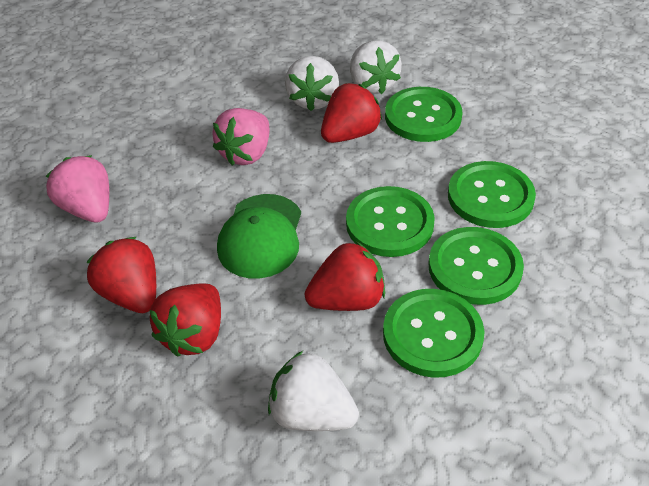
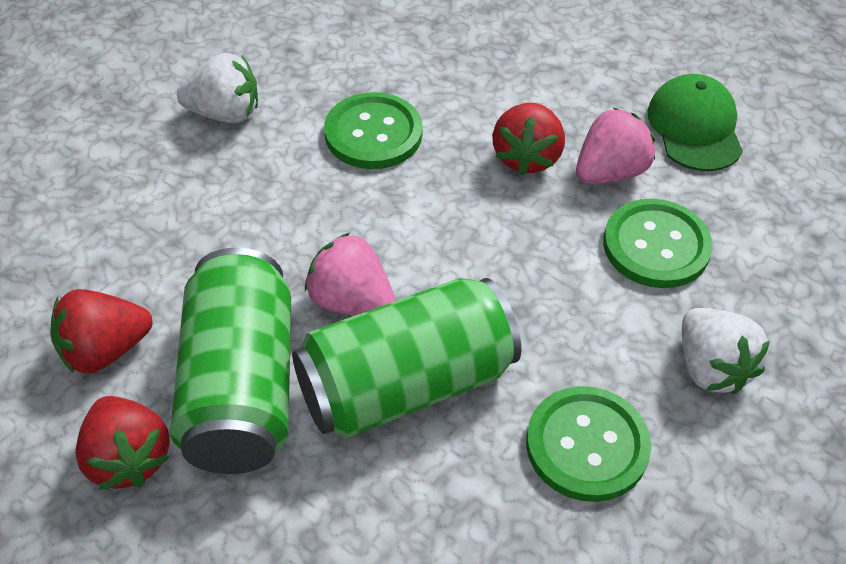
green button: [346,186,435,257] [383,289,485,378] [385,87,463,142] [429,227,524,305] [448,161,536,228] = 5 -> [324,92,423,169] [526,386,651,502] [603,199,713,288] = 3
green can: none = 0 -> [170,248,291,474] [292,278,521,439] = 2
red strawberry: [86,237,156,313] [150,283,221,357] [305,242,385,311] [321,83,382,143] = 4 -> [50,289,153,374] [76,396,170,490] [492,103,565,176] = 3
white strawberry: [268,351,359,431] [285,56,339,111] [350,40,402,94] = 3 -> [177,53,258,123] [682,308,770,394] = 2

